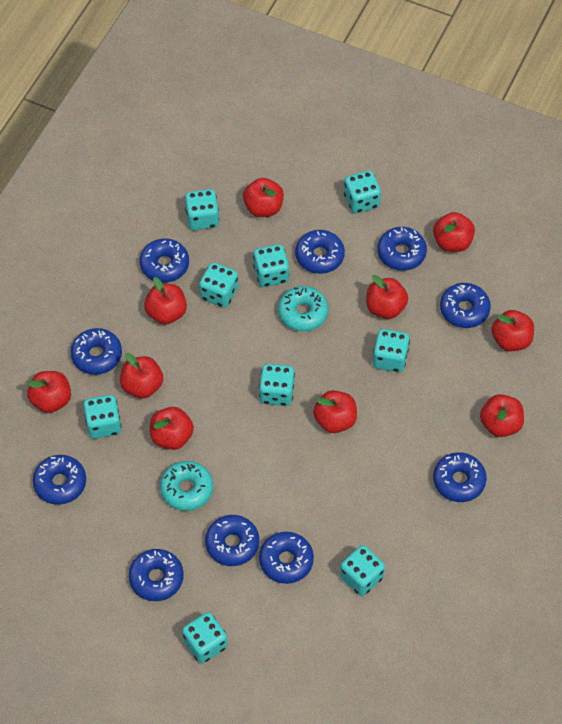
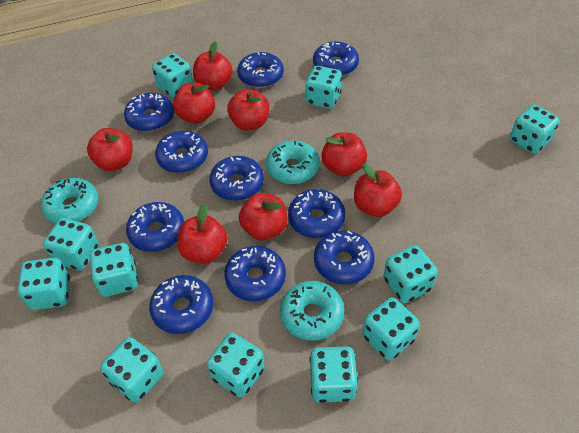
red apple: [27,371,71,413] [120,353,163,398] [144,277,187,324] [150,407,194,450] [243,178,284,217] [313,390,357,433] [366,275,408,319] [433,212,475,252] [480,394,524,437] [491,310,534,351] = 10 -> [87,128,133,171] [173,83,215,124] [177,204,228,264] [193,41,233,91] [227,89,269,130] [239,193,288,241] [321,132,367,176] [354,164,402,217] = 8
turquoise dice: [83,395,121,439] [182,612,228,664] [185,189,219,230] [199,262,238,308] [253,244,289,287] [259,364,295,406] [340,545,385,596] [344,170,381,214] [373,329,410,372] = 9 -> [18,258,70,310] [43,218,99,270] [90,243,138,297] [100,337,163,403] [152,53,193,98] [207,333,265,398] [305,66,342,109] [309,346,358,403] [362,297,420,361] [384,245,438,303] [510,105,560,154] = 11
turquoise donut: [160,461,213,511] [278,286,328,331] = 2 -> [41,178,98,224] [266,141,319,184] [280,281,344,341] = 3

